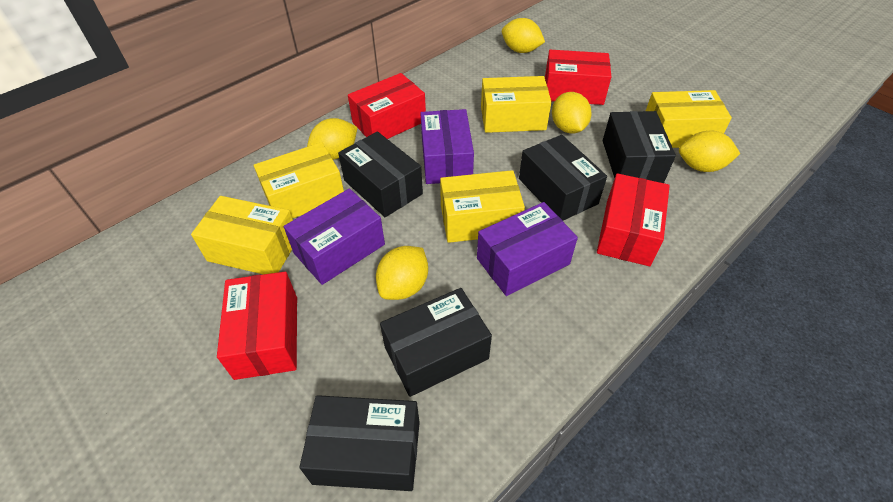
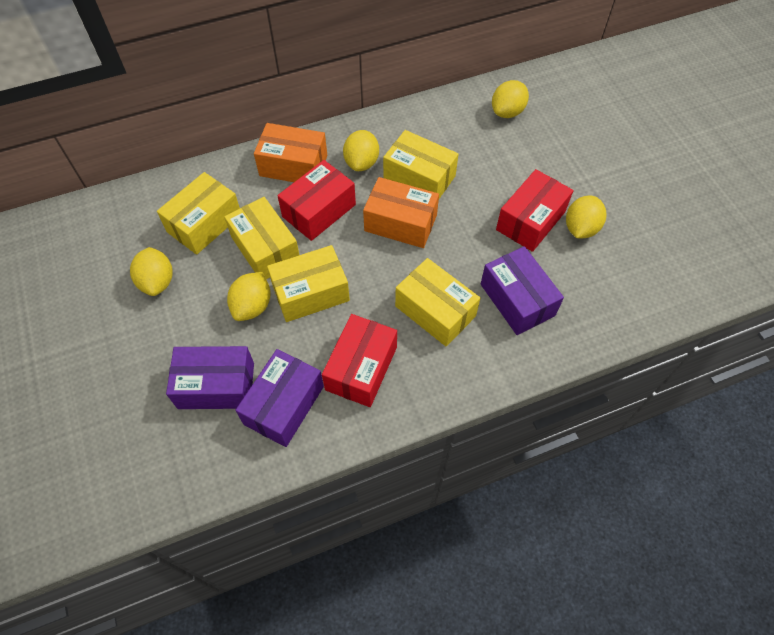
black box: [299,395,420,491] [338,131,423,217] [380,288,492,397] [519,135,607,221] [603,111,676,183] = 5 -> none = 0
orange box: none = 0 -> [254,123,327,182] [363,177,439,248] = 2
red box: [217,272,297,380] [348,73,426,139] [545,50,612,105] [597,173,670,266] = 4 -> [277,160,356,241] [322,314,397,407] [496,169,573,252] = 3

